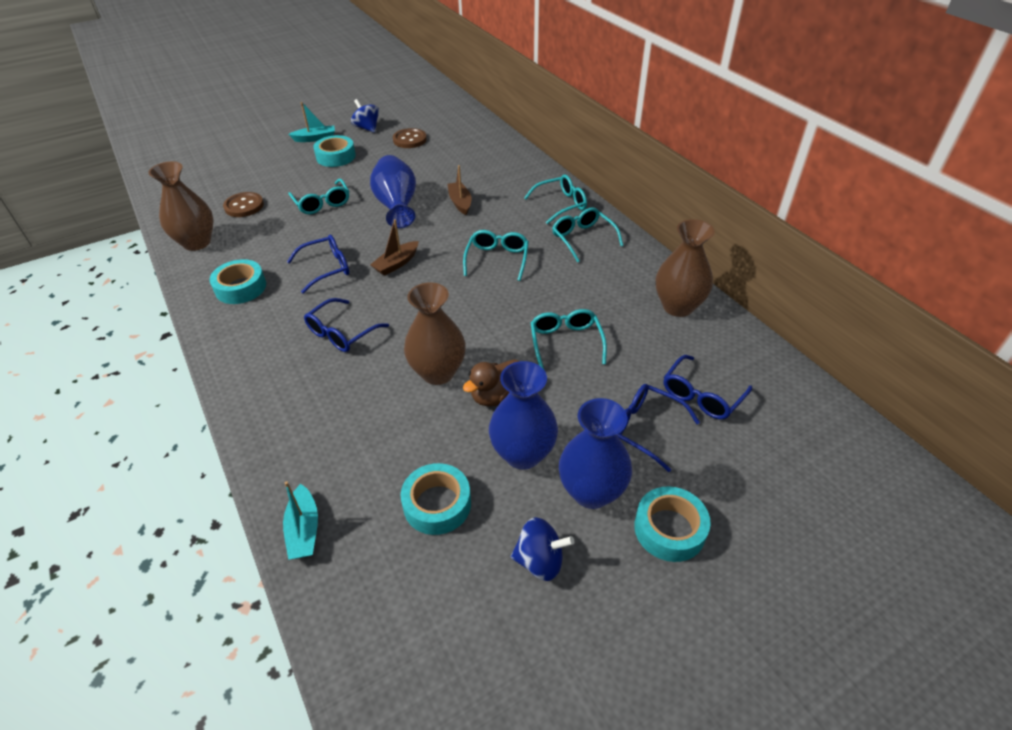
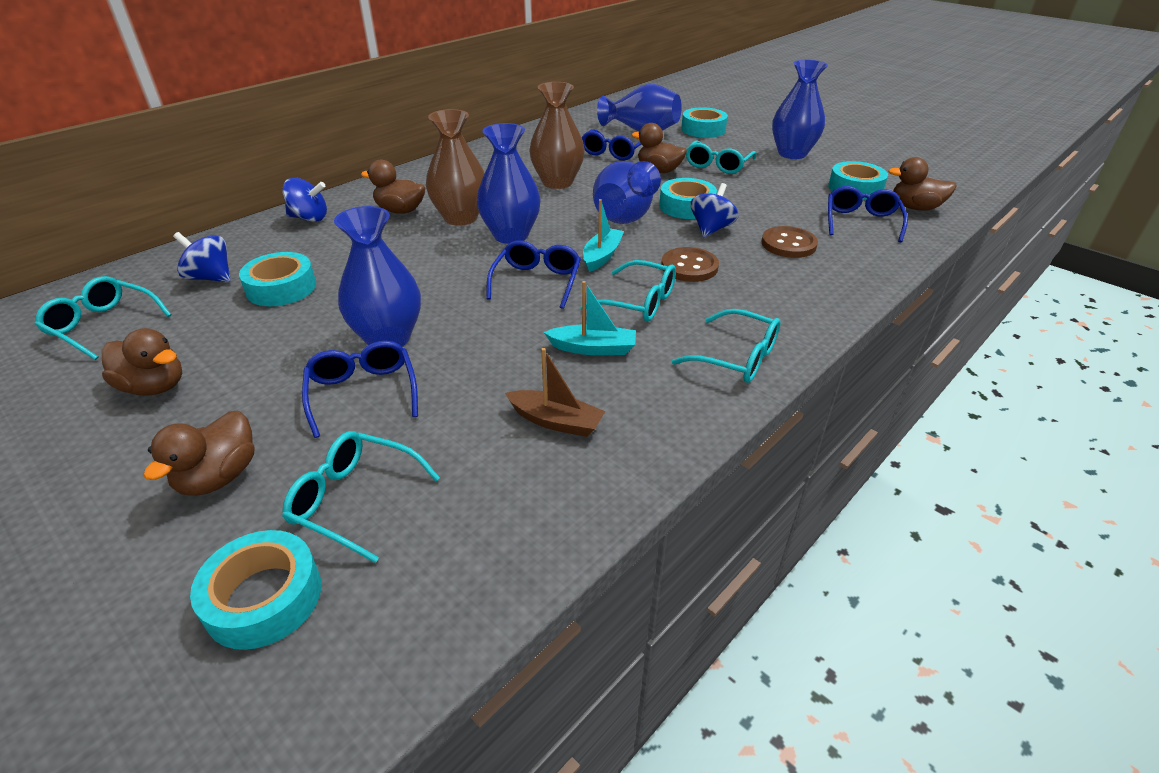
blue spinning top: [351,99,379,133] [511,517,574,581] = 2 -> [173,232,231,282] [282,178,327,222] [691,183,738,237] = 3
blue vase: [370,155,416,228] [489,361,558,469] [559,398,632,509] = 3 -> [334,206,421,347] [477,123,541,244] [593,161,661,224] [597,84,682,132] [772,60,828,159] = 5
brown boat: [370,219,419,276] [448,165,472,215] = 2 -> [505,348,605,437] = 1
brown duck: [463,359,519,407] = 1 -> [102,328,182,396] [143,410,254,496] [361,160,425,214] [632,123,687,173] [888,157,957,211] = 5
brown vase: [149,161,213,251] [404,282,466,385] [656,219,715,317] = 3 -> [426,109,485,226] [529,82,585,189] = 2
turquoise tape: [210,259,266,304] [313,135,356,167] [401,463,471,535] [634,486,711,562] = 4 -> [190,530,321,650] [239,252,316,306] [659,178,717,219] [681,107,728,138] [828,161,888,200] = 5

